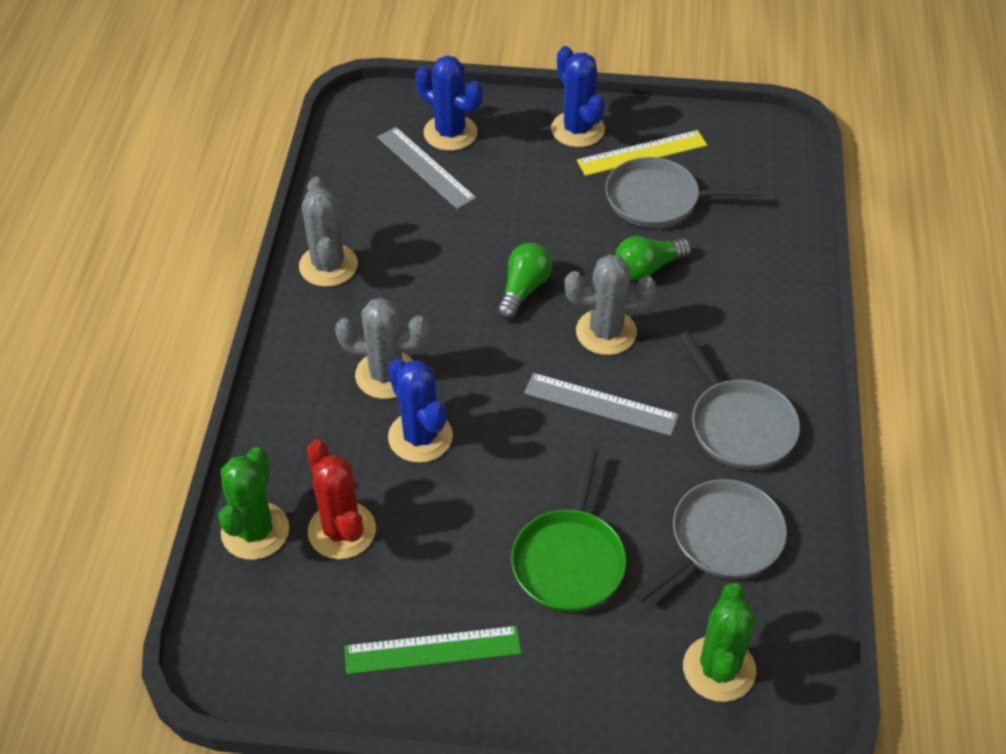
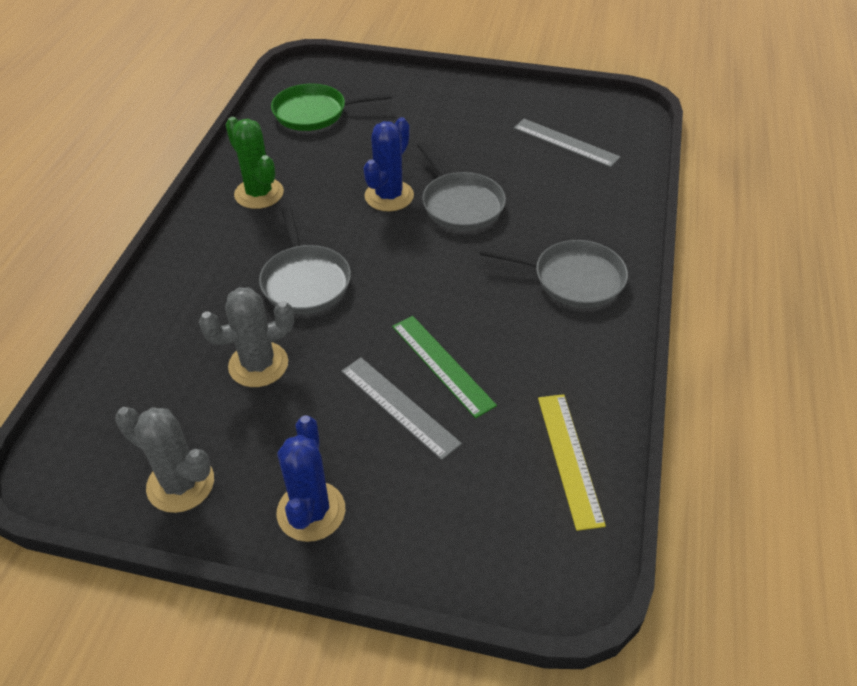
blue cactus: [388,358,453,463] [415,55,483,151] [551,46,605,147] = 3 -> [276,415,345,542] [364,117,414,211] = 2
green cactus: [219,447,289,560] [683,583,756,702] = 2 -> [226,117,284,209] = 1
green light bulb: [497,243,552,320] [615,236,692,280] = 2 -> none = 0
grey cactus: [299,177,358,287] [335,298,429,399] [565,254,656,355] = 3 -> [115,407,214,513] [199,287,294,387] = 2
red cactus: [307,440,376,559] = 1 -> none = 0

